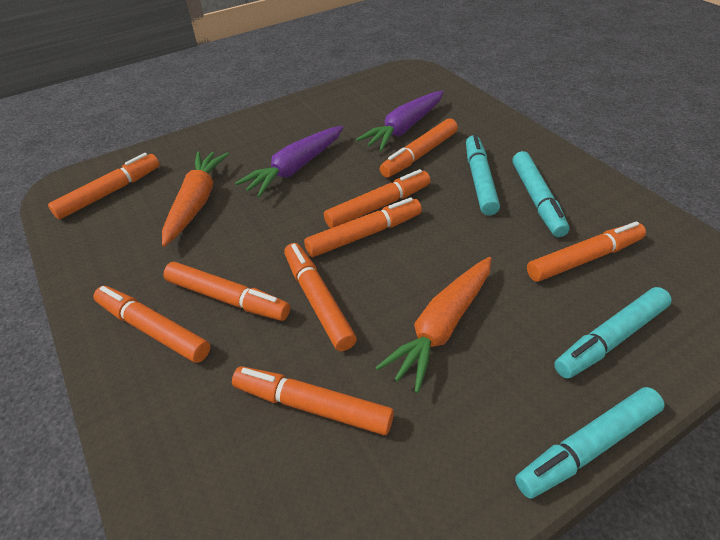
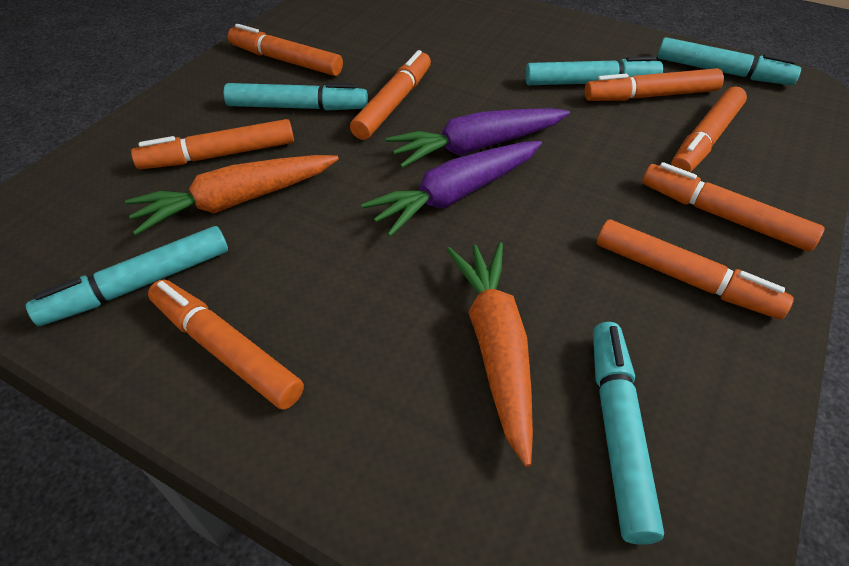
orange marker: [48,153,160,220] [93,286,210,363] [163,262,290,321] [232,366,394,435] [284,243,357,351] [304,197,422,257] [324,169,430,228] [380,118,458,178] [527,221,646,282] = 9 -> [131,119,294,169] [148,279,304,410] [228,24,343,76] [350,50,431,140] [585,68,724,101] [597,220,794,319] [642,162,825,252] [671,86,747,172] = 8
turquoise marker: [466,135,500,215] [512,151,570,237] [515,387,665,499] [554,287,672,379] = 4 -> [26,226,228,326] [224,83,368,111] [525,56,663,85] [593,322,664,545] [657,37,801,85] = 5

